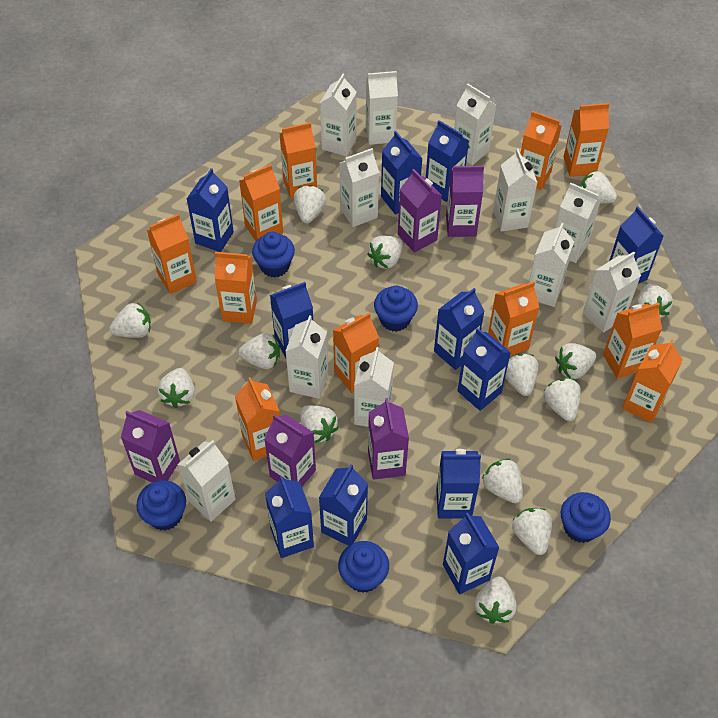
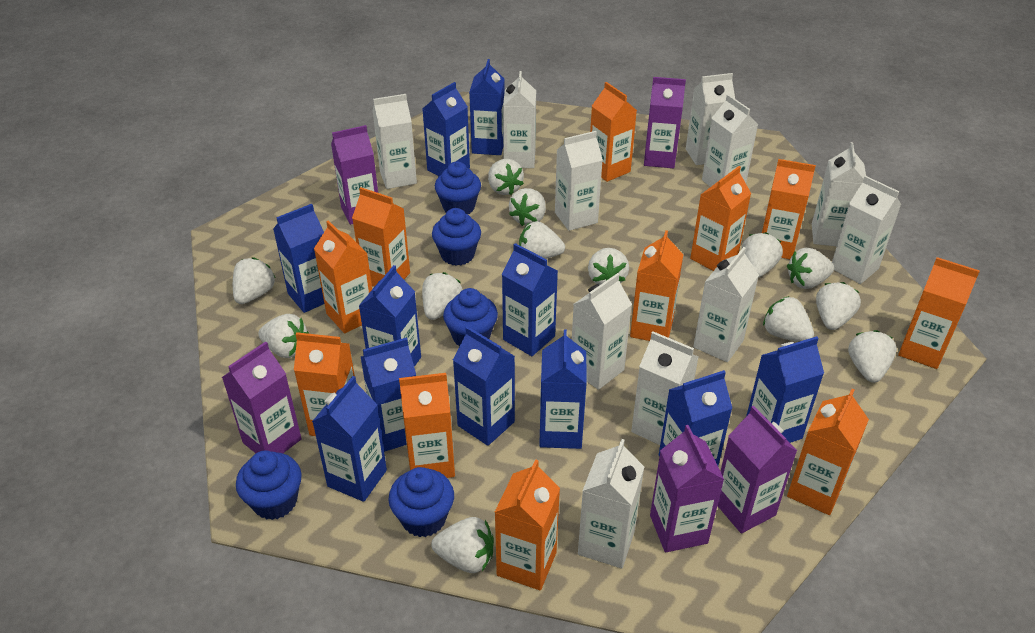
white strawberry: [109,302,151,338] [157,368,195,408] [238,333,280,369] [294,185,326,223] [300,405,339,443] [367,236,403,269] [475,577,517,624] [482,458,523,503] [505,354,538,396] [512,508,552,555] [544,378,581,421] [555,343,596,379] [580,171,617,203] [637,284,673,318] = 14 -> [233,258,276,304] [258,314,309,358] [422,272,463,320] [431,517,494,573] [488,159,524,195] [509,188,546,226] [519,221,565,259] [588,248,629,285] [742,232,783,277] [763,296,814,342] [787,248,834,289] [816,282,861,330] [848,330,897,383] = 13

